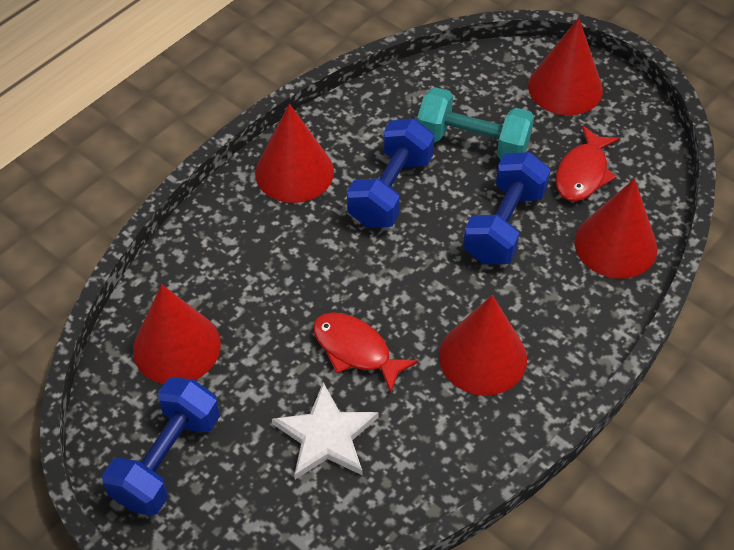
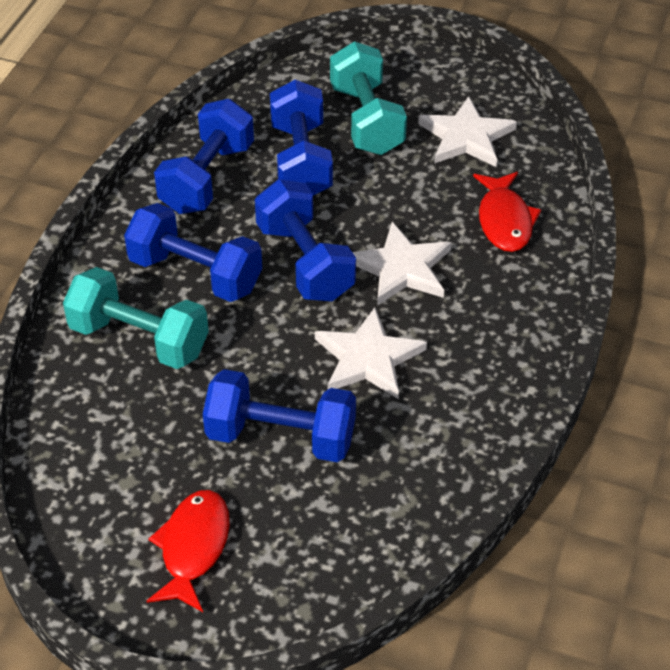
blue dumbbell: [102,377,220,516] [347,118,435,228] [463,152,551,264] = 3 -> [124,203,262,302] [154,99,254,214] [203,369,356,462] [255,179,356,301] [270,80,333,196] = 5
red cone: [133,284,221,384] [255,104,334,203] [439,295,527,396] [528,18,603,115] [574,179,658,279] = 5 -> none = 0
turquoise dumbbell: [417,87,534,160] = 1 -> [63,267,209,369] [330,41,407,155] = 2
white star: [272,382,378,479] = 1 -> [315,307,427,399] [352,222,451,306] [418,96,517,167] = 3

